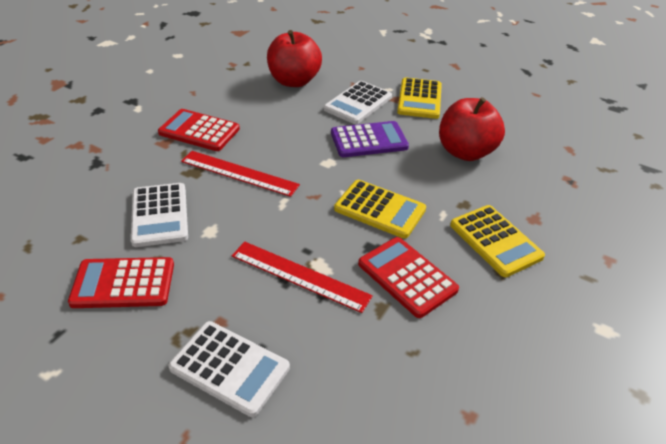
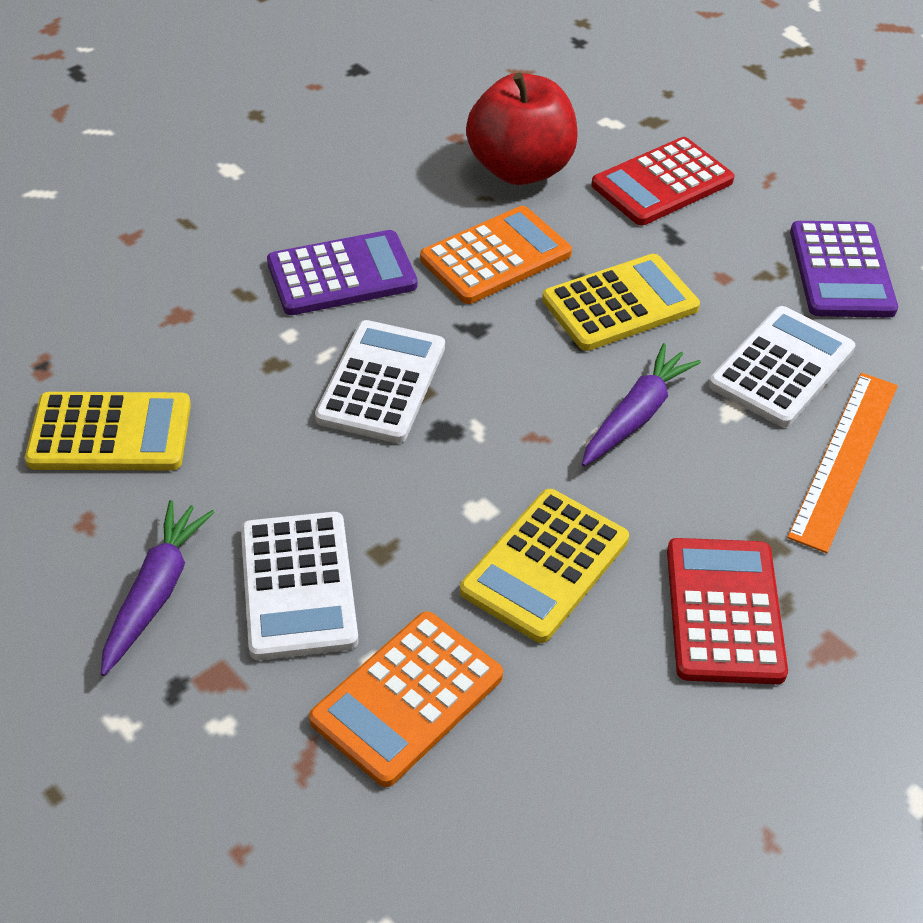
orange calculator: none = 0 -> [309,611,503,787] [420,206,572,304] = 2
orange ruler: none = 0 -> [787,373,898,553] = 1
purple calculator: [331,121,409,157] = 1 -> [267,230,418,315] [790,221,898,318] = 2
purple carrot: none = 0 -> [101,500,215,676] [582,343,701,467] = 2
red apple: [267,30,322,87] [439,97,505,161] = 2 -> [466,73,578,185] = 1
red calculator: [68,257,174,308] [158,109,240,151] [358,237,459,318] = 3 -> [591,137,735,225] [667,538,788,684] = 2
red ruler: [181,151,300,197] [232,242,373,313] = 2 -> none = 0

